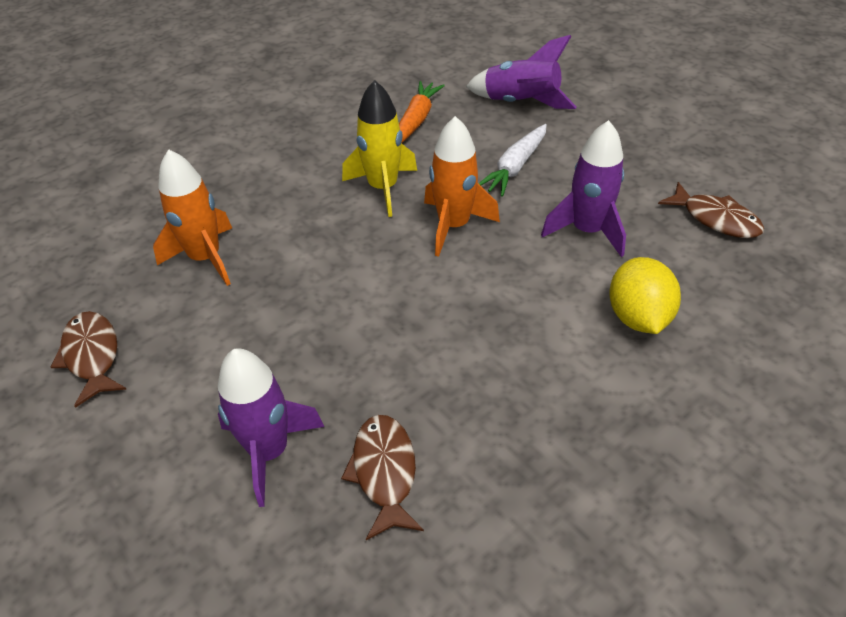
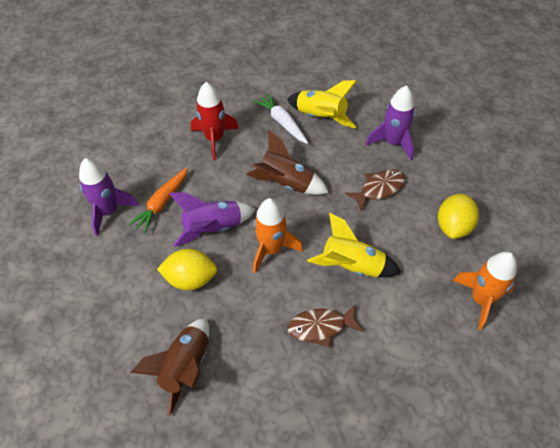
brown fish: [50,311,127,408] [341,415,424,540] [658,182,764,238] = 3 -> [287,305,363,347] [345,170,405,211] = 2
brown rocket: none = 0 -> [130,318,209,416] [246,130,329,195] = 2
red rocket: none = 0 -> [191,82,239,160] = 1
yellow lemon: [609,257,681,334] = 1 -> [157,249,217,291] [438,194,479,239] = 2
yellow rocket: [342,80,417,217] = 1 -> [287,80,357,129] [307,213,402,277] = 2

